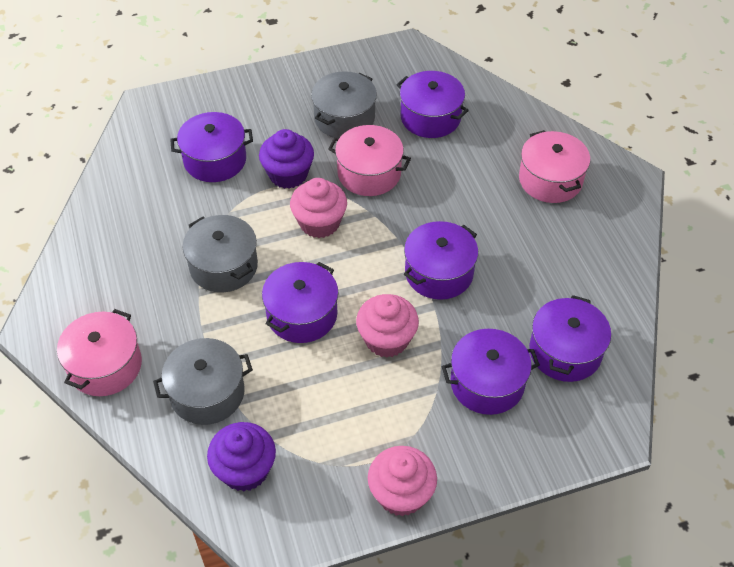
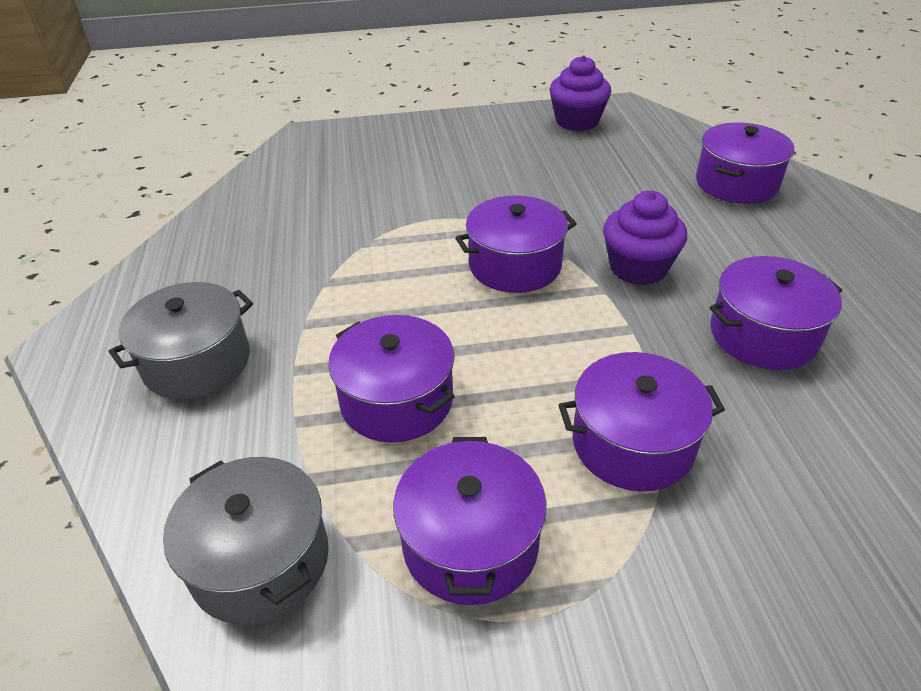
grey pot: [153,338,253,425] [182,215,258,292] [311,71,377,138] = 3 -> [109,282,253,399] [163,457,329,625] = 2
pink cupcake: [290,178,347,238] [356,294,419,358] [368,446,437,516] = 3 -> none = 0
pink pot: [57,309,142,396] [328,125,411,196] [519,130,590,203] = 3 -> none = 0

